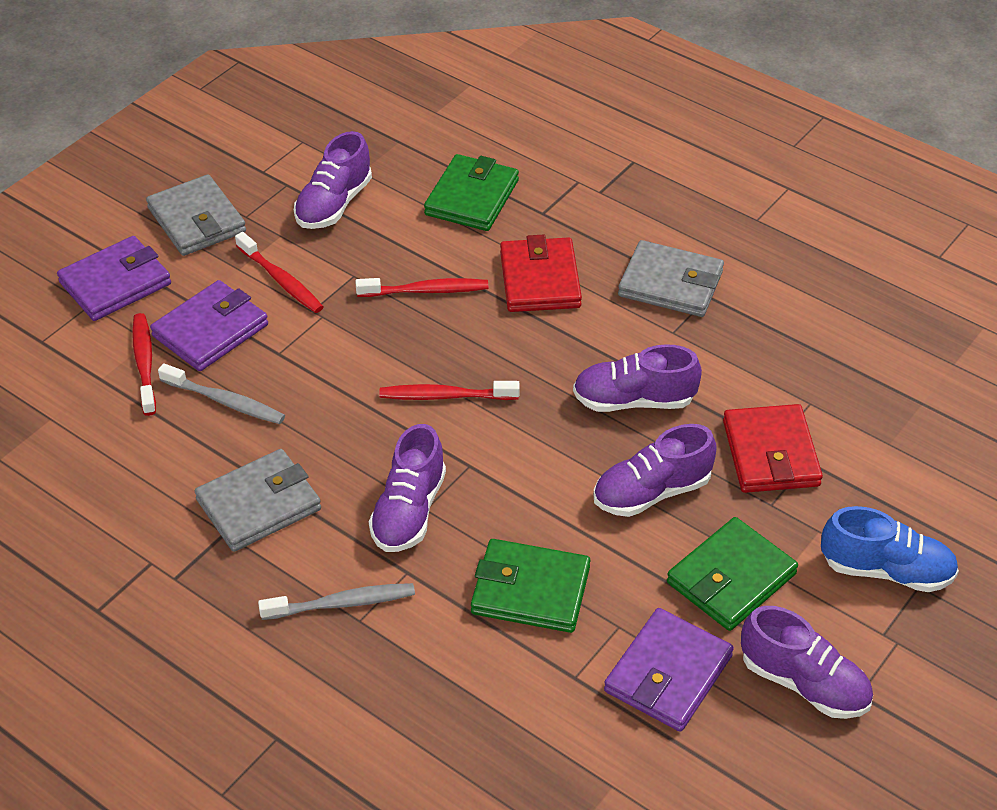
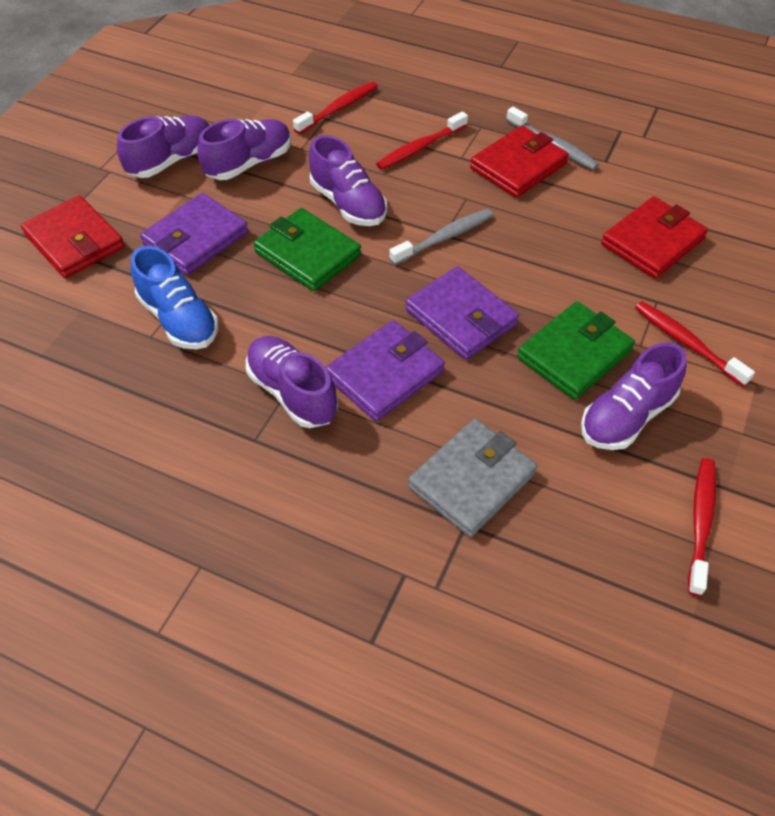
green wallet: [424,154,519,231] [471,539,590,633] [667,517,798,631] = 3 -> [253,208,361,291] [517,301,635,400] = 2
grey wallet: [146,175,246,256] [195,449,321,552] [618,240,724,317] = 3 -> [408,419,537,537] = 1
red wallet: [500,234,582,312] [723,404,823,493] = 2 -> [21,195,124,278] [470,125,569,198] [601,196,708,279] = 3

